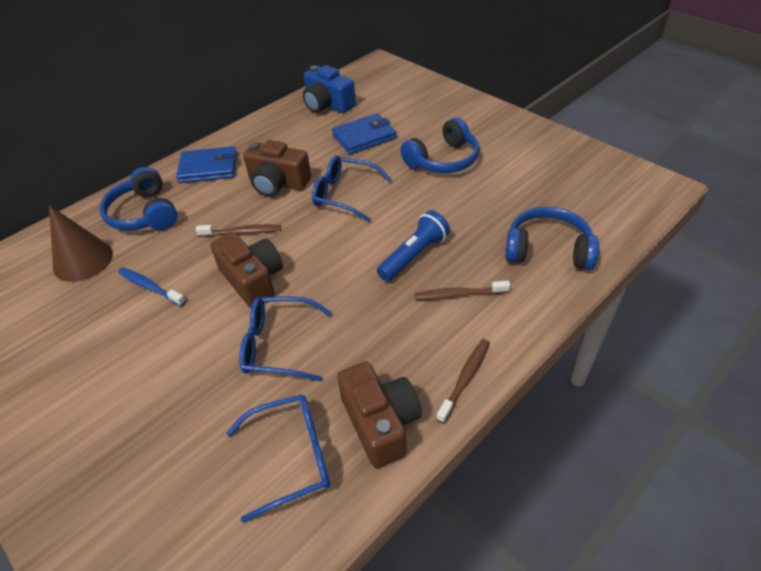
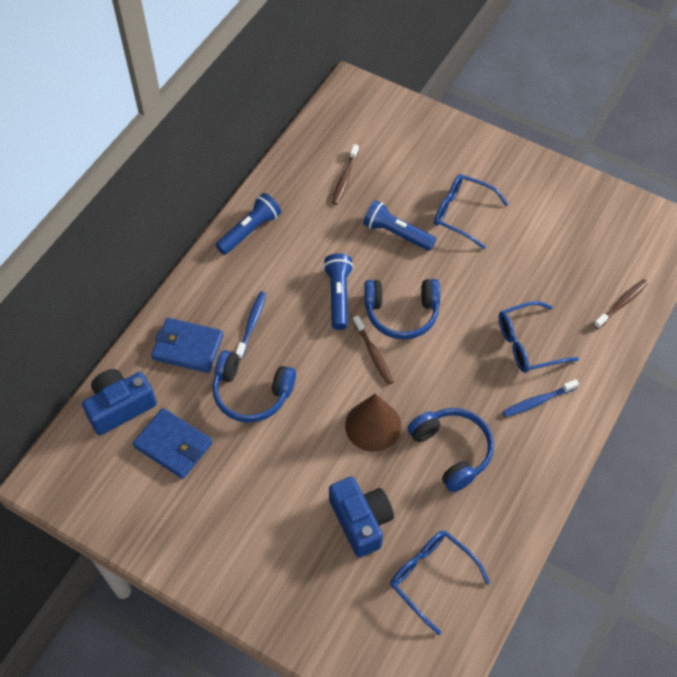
blue camera: [303,65,356,113] = 1 -> [82,369,157,435] [329,476,394,558] = 2
blue flashlight: [377,210,450,281] = 1 -> [216,193,281,255] [323,253,353,330] [363,200,436,251] = 3
blue toothbrush: [118,268,186,306] = 1 -> [236,292,266,359] [502,379,579,417] = 2
brown camera: [210,232,283,308] [243,140,311,197] [337,362,422,468] = 3 -> none = 0

